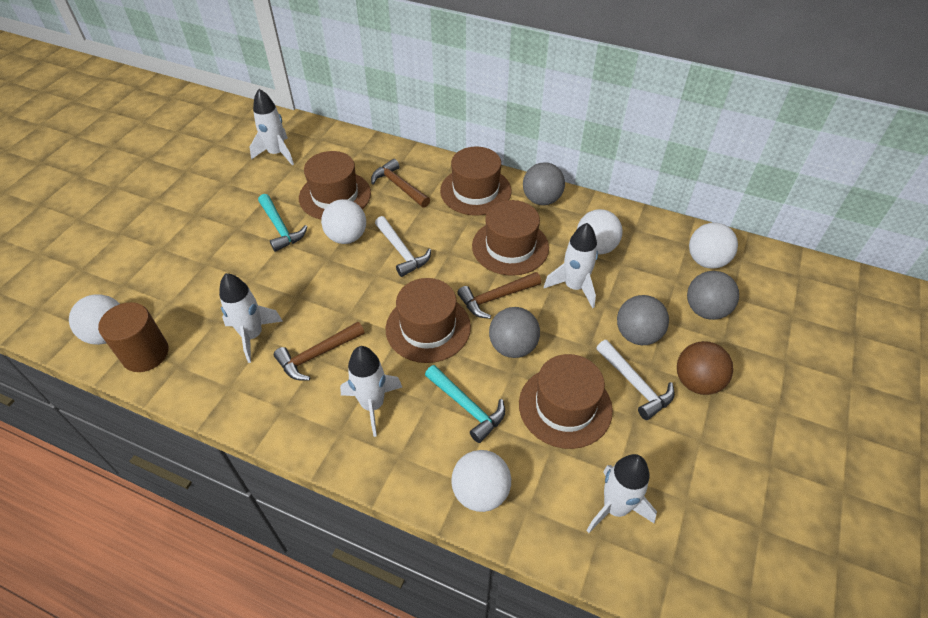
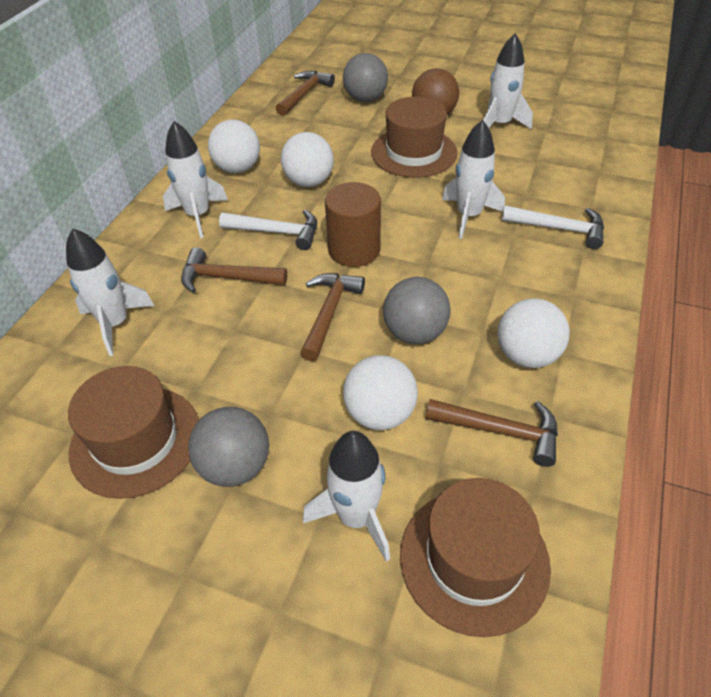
brown hammer: [274,322,365,381] [371,159,430,208] [457,272,541,319] = 3 -> [181,247,287,293] [276,71,335,116] [300,273,365,361] [426,399,558,467] = 4
brown hat: [299,151,371,219] [386,278,471,363] [440,147,511,215] [472,200,549,276] [519,354,613,449] = 5 -> [68,366,199,499] [371,97,458,178] [400,478,551,637] = 3
grey ball: [489,307,540,358] [523,162,565,205] [617,295,669,345] [687,271,739,320] = 4 -> [188,407,269,487] [343,53,388,102] [383,277,451,344] = 3
turquoise hammer: [258,194,307,252] [425,365,505,443] = 2 -> none = 0
white ball: [69,294,120,345] [321,199,366,244] [451,450,511,512] [577,209,622,255] [689,223,738,269] = 5 -> [208,119,260,173] [281,132,334,187] [343,355,418,430] [497,298,570,368] = 4

